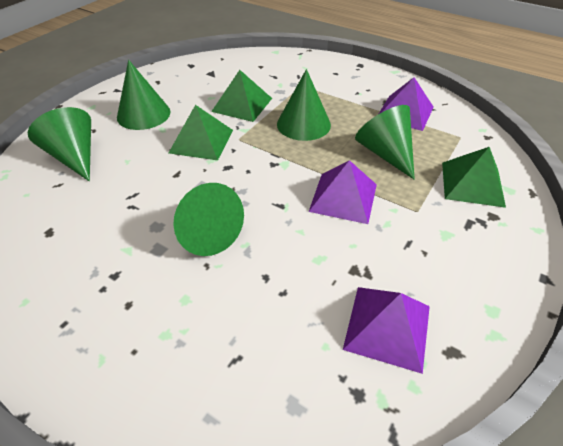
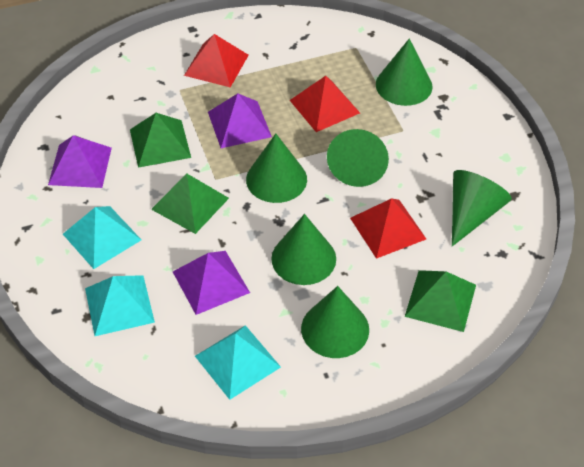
green cone: [28,107,91,181] [117,60,171,130] [173,183,244,256] [277,69,331,141] [355,105,415,180] = 5 -> [246,134,307,203] [271,214,336,285] [301,286,369,358] [327,129,389,187] [376,38,433,106] [452,170,512,246] = 6
red pyramid: none = 0 -> [184,34,249,87] [290,76,360,132] [350,198,426,259] = 3
turquoise pyramid: none = 0 -> [63,206,141,269] [85,275,155,336] [195,325,281,400] = 3

